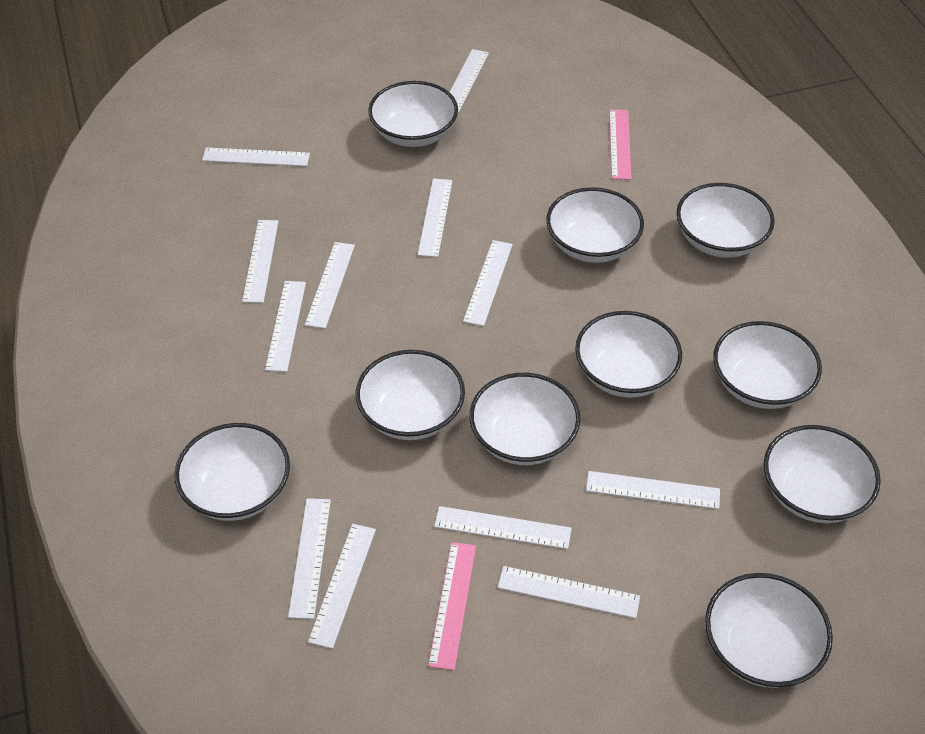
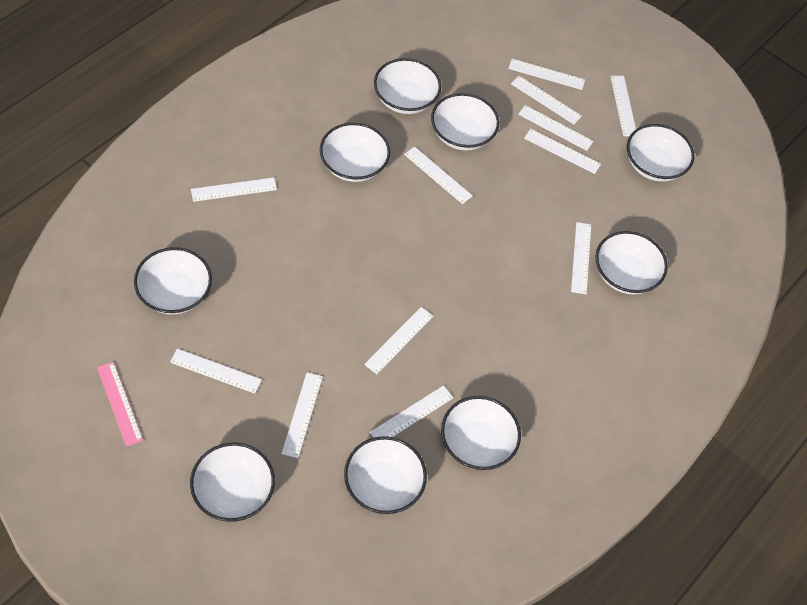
pink ruler: [428,542,476,670] [609,109,631,180] = 2 -> [97,362,143,447] = 1
white bowl: [174,423,290,521] [356,350,465,440] [368,81,458,147] [469,373,581,465] [546,187,644,263] [575,311,682,398] [677,183,775,258] [705,573,833,688] [713,321,822,409] [764,425,881,523] = 10 -> [134,247,212,315] [190,443,275,522] [320,123,390,182] [344,436,427,514] [374,58,441,114] [431,93,499,151] [441,396,521,470] [596,231,668,295] [627,124,694,182] = 9

